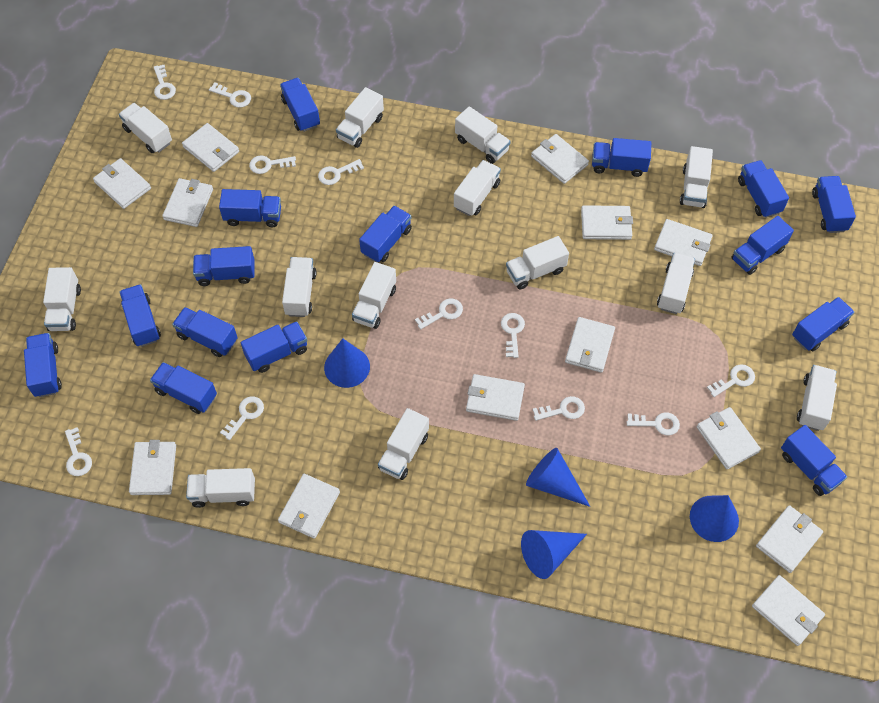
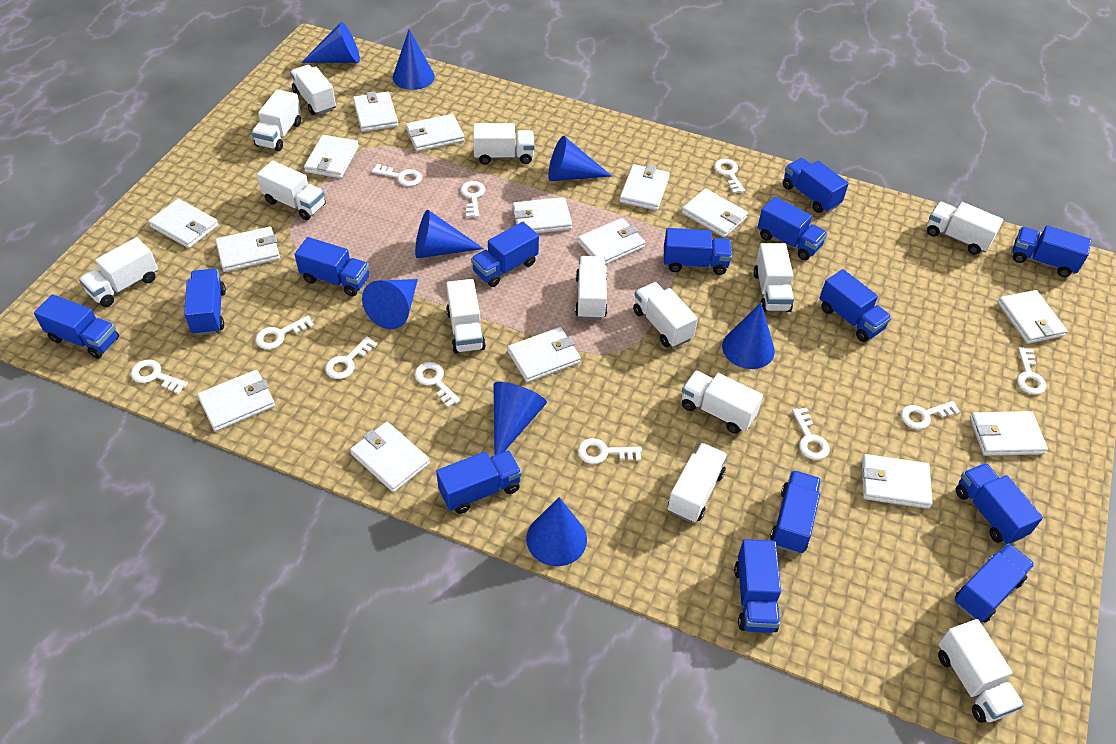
blue cone: [324,338,370,388] [521,530,587,579] [526,448,590,507] [690,495,739,542] = 4 -> [301,22,360,63] [362,279,418,329] [393,29,435,90] [415,209,484,258] [494,382,547,455] [526,497,587,566] [548,136,612,181] [722,303,775,369] = 8
blue truck: [24,333,62,397] [119,284,161,347] [150,362,217,414] [172,307,238,357] [193,246,254,286] [219,189,281,227] [241,321,307,373] [280,78,320,132] [359,206,412,262] [592,138,651,177] [731,216,794,275] [738,160,789,218] [781,425,847,496] [792,297,855,351] [812,176,856,233] = 15 -> [34,294,119,359] [184,269,226,336] [295,237,369,297] [436,450,522,514] [471,222,539,287] [664,228,732,275] [734,539,781,633] [757,197,828,260] [770,470,821,554] [783,158,849,213] [820,269,892,342] [955,543,1035,623] [956,463,1043,544] [1012,225,1091,277] = 14
white wallet: [93,158,151,209] [129,440,176,495] [162,178,213,227] [182,123,239,172] [278,474,340,539] [466,374,525,421] [531,134,589,184] [565,317,615,373] [581,205,633,240] [654,219,713,266] [697,407,761,469] [752,575,825,646] [756,505,823,573] = 13 -> [148,199,218,248] [197,370,275,431] [215,227,280,272] [304,135,359,178] [350,422,430,492] [353,91,398,132] [406,114,464,152] [507,327,581,383] [513,197,572,233] [578,218,645,265] [620,164,670,210] [682,188,748,238] [862,454,933,509] [970,411,1048,456] [997,290,1067,344] = 15

